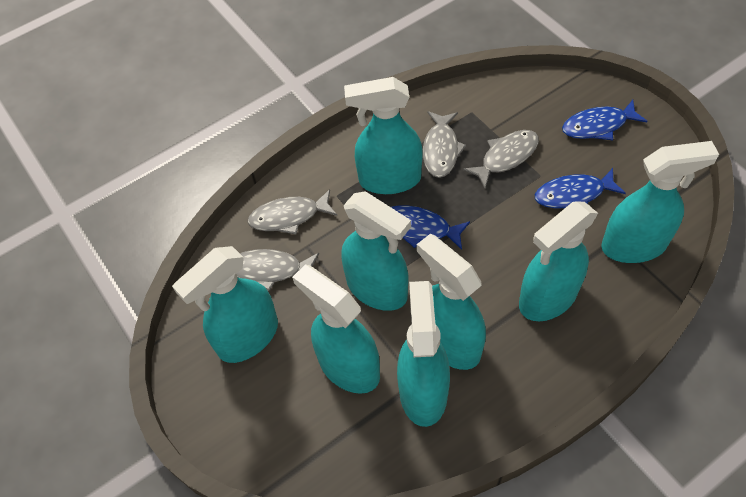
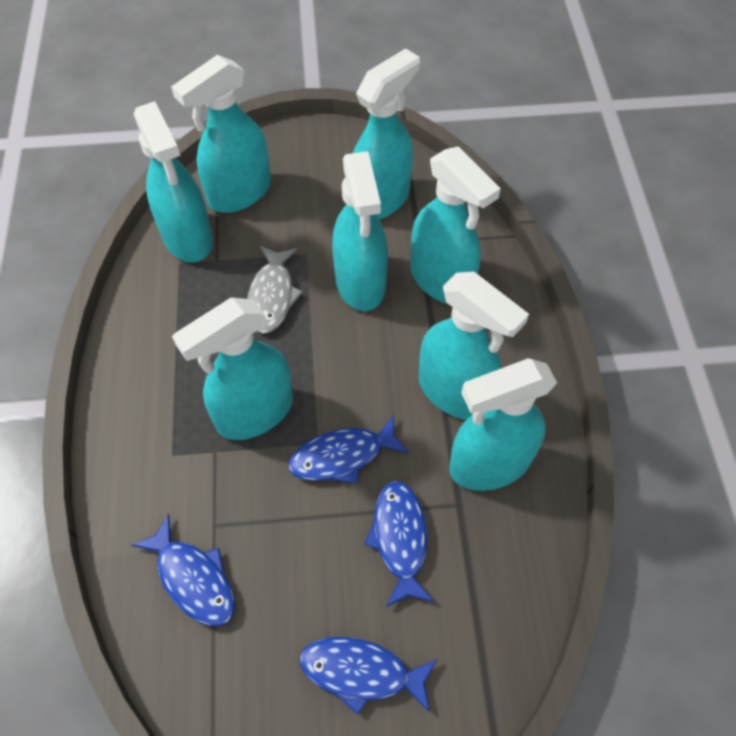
blue fish: [391,206,470,250] [535,168,626,208] [562,100,647,140] = 3 -> [131,514,235,626] [289,415,409,484] [300,637,437,715] [364,481,434,607] = 4
grey fish: [236,249,319,291] [248,189,337,234] [423,111,466,178] [463,130,539,188] = 4 -> [247,246,303,334] = 1

